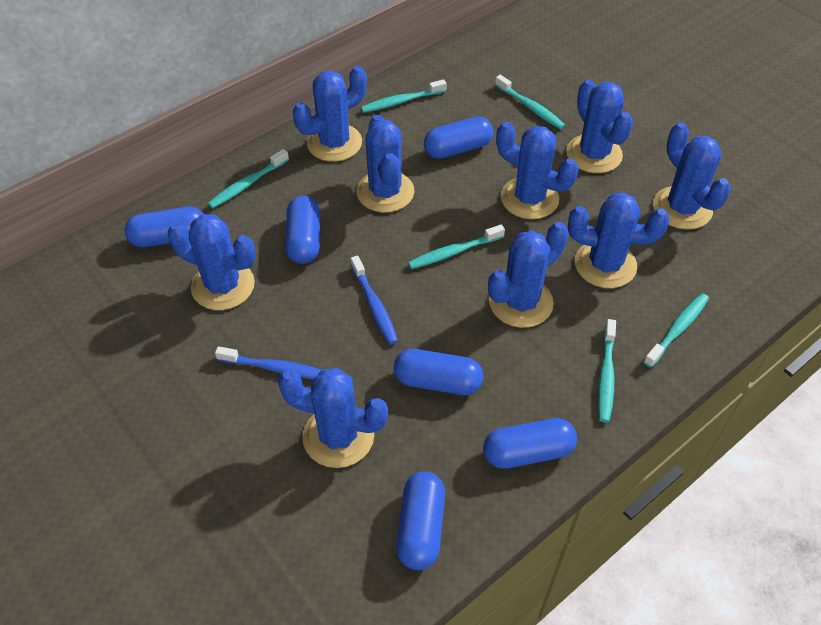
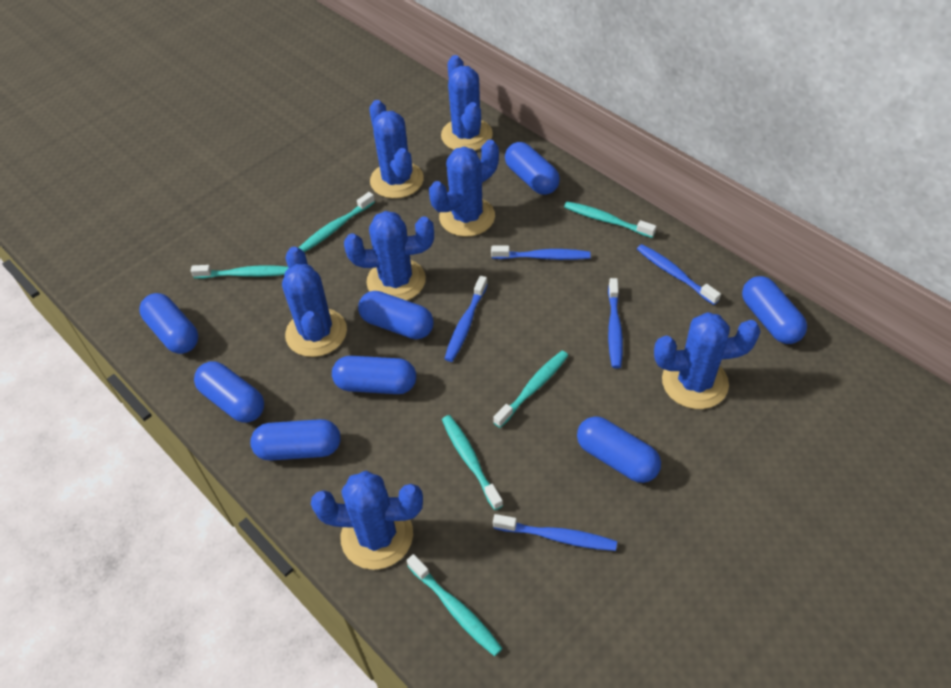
blue cactus: [167,214,256,310] [278,368,388,468] [293,66,367,162] [356,115,414,213] [488,222,569,328] [496,122,579,219] [566,80,633,173] [568,192,670,288] [653,122,731,230] = 9 -> [282,247,347,357] [311,471,423,570] [344,211,434,301] [369,100,424,199] [429,140,499,237] [441,55,493,151] [654,312,761,409] = 7
blue capsule: [125,206,203,247] [285,196,320,264] [394,349,483,395] [396,471,445,570] [424,116,493,159] [483,418,577,469] = 6 -> [140,293,198,354] [194,361,264,423] [250,419,341,461] [332,356,416,394] [358,291,433,339] [505,142,560,195] [577,416,661,483] [742,276,807,344] = 8
blue toothbrush: [215,346,321,379] [351,256,398,345] = 2 -> [444,276,488,362] [491,246,591,260] [493,514,617,551] [608,278,623,369] [637,244,721,305] = 5

